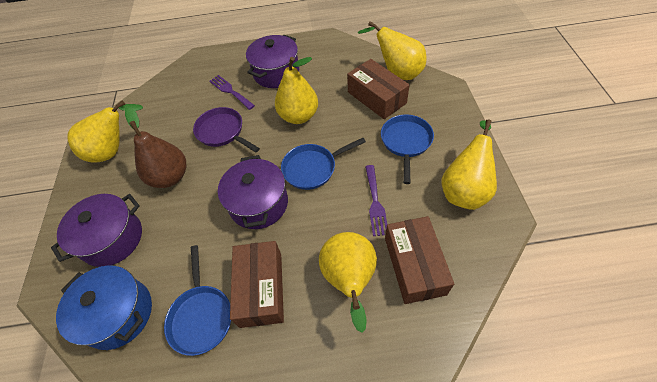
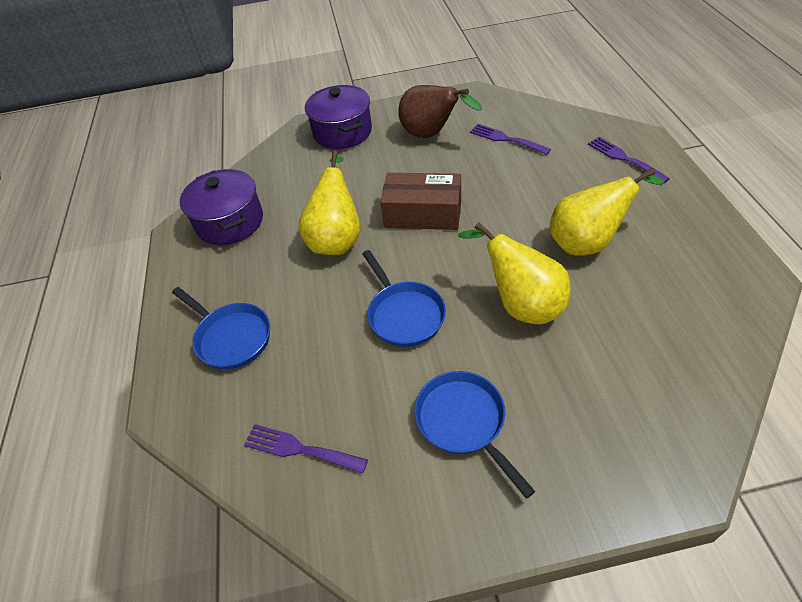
blue pot: [56,265,152,350] = 1 -> none = 0
brown box: [230,241,284,328] [347,59,410,119] [385,216,454,304] = 3 -> [380,173,461,230] = 1
purple fork: [209,75,255,110] [365,165,387,236] = 2 -> [244,424,368,474] [470,124,551,155] [588,137,670,183] = 3
purple pan: [193,107,260,152] = 1 -> none = 0
purple pot: [51,194,142,267] [218,155,288,229] [246,35,299,88] = 3 -> [180,169,263,245] [305,85,372,149] = 2
yellow pear: [68,101,143,162] [275,57,318,124] [319,232,377,333] [358,21,426,80] [441,120,497,210] = 5 -> [298,150,361,255] [458,222,571,324] [550,168,664,256] = 3

